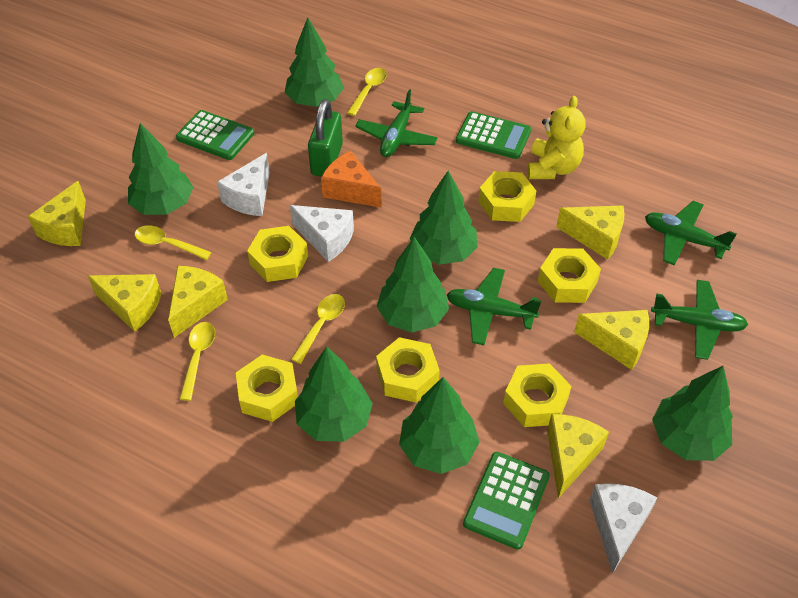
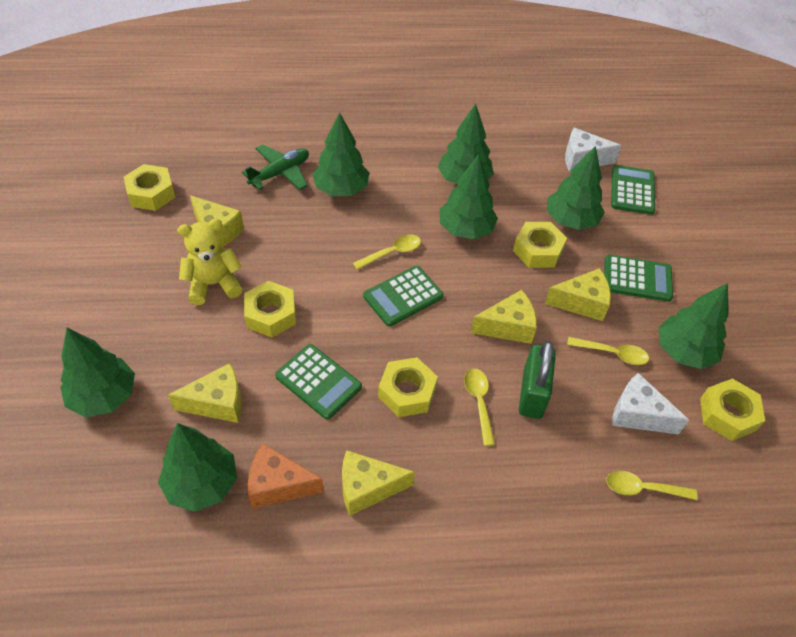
green calculator: [176,110,254,160] [456,111,531,159] [463,452,550,550] = 3 -> [275,344,362,420] [363,266,443,327] [604,255,673,302] [611,165,655,215] = 4
green plane: [355,89,438,157] [447,268,541,345] [645,201,737,266] [651,280,748,360] = 4 -> [242,144,309,190] = 1
white cheese: [217,153,270,216] [290,205,354,262] [589,483,657,574] = 3 -> [565,128,622,172] [612,373,689,434] = 2
yellow cheese: [28,181,86,246] [88,274,161,332] [168,266,228,338] [547,414,609,498] [556,206,624,260] [574,310,649,370] = 6 -> [168,363,242,423] [190,195,244,246] [342,450,415,516] [471,290,537,344] [545,268,611,321] = 5
yellow nut: [236,355,298,422] [247,226,308,282] [376,337,440,403] [478,171,536,222] [503,363,572,427] [538,248,601,303] = 6 -> [124,164,176,211] [244,281,296,337] [378,357,438,417] [513,222,567,268] [700,379,765,441] = 5

